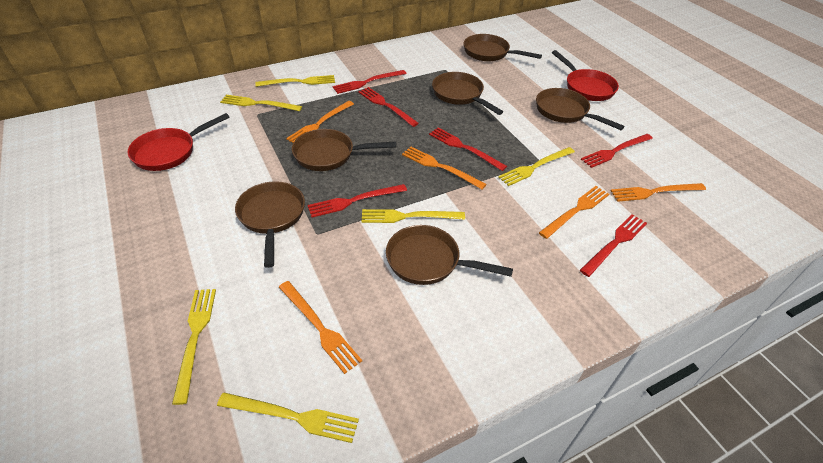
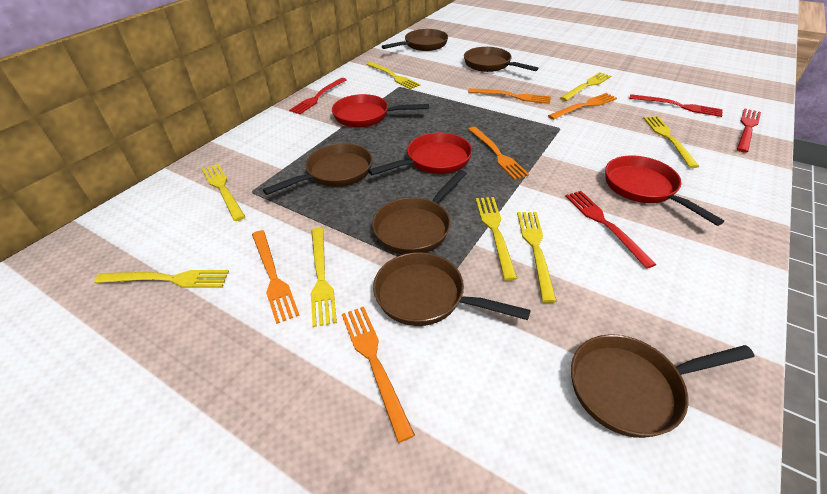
red fork: [307,184,407,217] [333,70,407,94] [358,87,419,127] [429,127,507,171] [580,215,647,277] [581,134,653,168] = 6 -> [289,78,347,114] [565,191,657,269] [629,94,723,117] [737,108,761,153] = 4
red pan: [127,113,230,171] [552,50,619,101] = 2 -> [332,94,429,128] [368,133,472,175] [605,155,724,226] = 3
yellow fork: [172,289,216,405] [217,392,359,443] [220,95,302,111] [255,75,335,87] [362,209,465,223] [498,147,575,186] = 6 -> [94,270,229,288] [202,163,245,221] [311,228,337,327] [366,62,420,89] [476,197,517,281] [517,212,556,303] [560,72,611,101] [643,116,700,168] = 8

